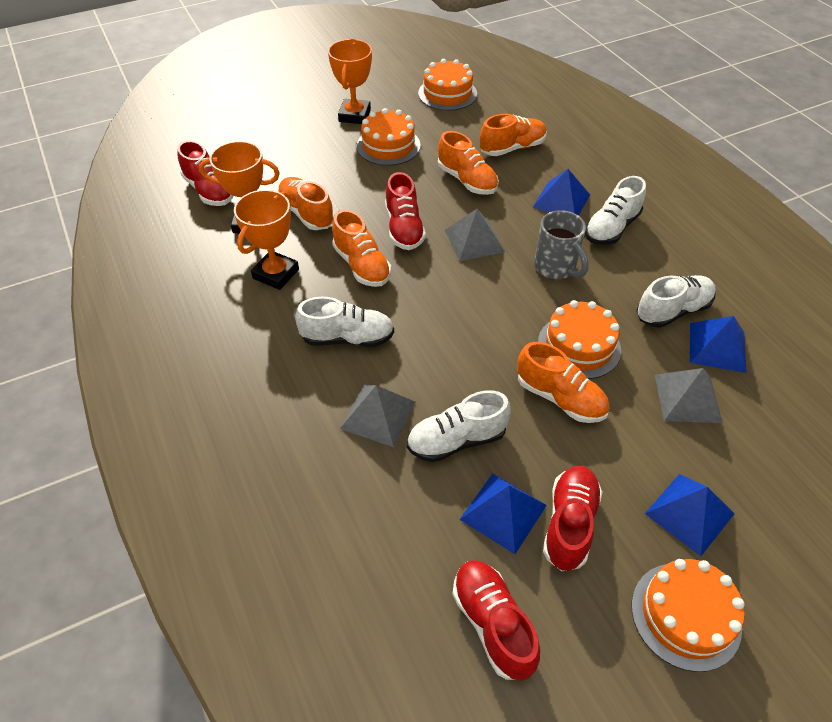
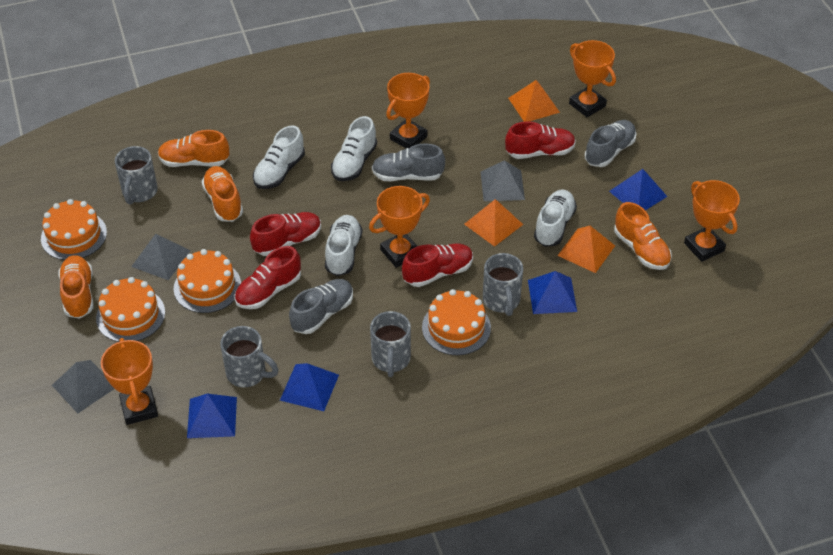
grey mug: [534,210,589,279] = 1 -> [115,146,158,205] [220,326,279,387] [370,311,411,377] [483,253,523,316] = 4
grey shoe: none = 0 -> [289,279,353,334] [372,143,445,181] [585,120,636,167] = 3
orange pyramid: none = 0 -> [464,199,524,247] [508,80,560,122] [557,226,615,273] = 3
orange shoe: [277,177,334,230] [332,210,391,287] [438,131,499,195] [480,114,547,156] [517,342,609,423] = 5 -> [58,255,93,319] [158,130,229,167] [201,166,243,222] [614,202,672,270] = 4
orange trophy: [199,141,280,233] [234,190,299,290] [328,39,372,124] = 3 -> [101,338,158,425] [369,186,430,268] [386,73,430,149] [569,40,616,117] [684,180,740,262] = 5

